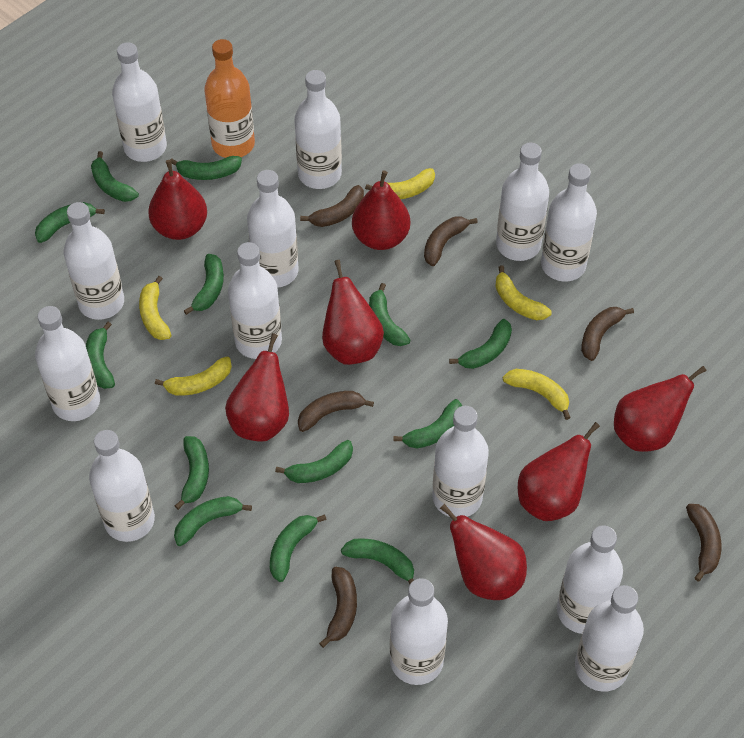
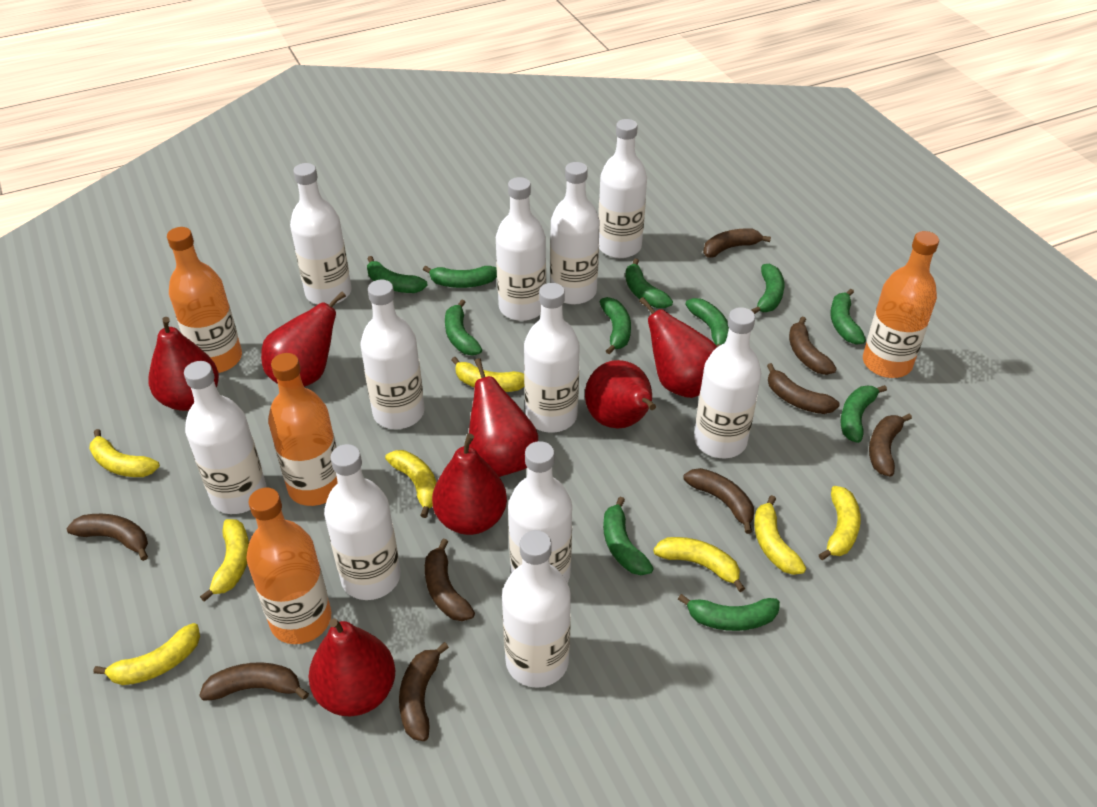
brown banana: [298,391,374,432] [300,185,364,227] [319,567,357,648] [424,217,478,266] [581,307,634,361] [686,504,721,582] = 6 -> [66,514,148,561] [199,662,309,701] [399,642,449,741] [425,538,475,621] [684,468,754,534] [703,228,771,258] [767,363,840,414] [789,317,837,375] [869,414,912,477] = 9
green banana: [35,202,105,243] [86,322,115,389] [91,151,139,202] [170,156,242,180] [174,496,252,546] [175,436,209,510] [184,254,224,315] [270,514,327,582] [275,440,353,483] [341,538,414,584] [369,283,410,346] [393,399,462,448] [449,319,512,369] = 13 -> [367,256,428,293] [423,266,497,288] [445,299,482,355] [600,297,631,355] [603,497,654,575] [625,259,673,308] [678,594,780,631] [685,298,729,347] [751,264,784,314] [830,289,866,345] [841,385,887,443] = 11
orange bottle: [204,39,255,158] = 1 -> [167,227,242,373] [246,487,331,644] [268,353,337,506] [863,231,939,378] = 4
white bottle: [35,306,100,421] [64,202,124,320] [89,430,155,542] [112,42,167,162] [228,242,282,359] [247,170,299,288] [294,70,342,189] [390,578,448,685] [432,406,489,517] [496,142,549,261] [541,163,597,282] [557,525,623,634] [575,585,644,692] = 13 -> [184,361,267,514] [290,163,352,305] [324,444,400,600] [361,280,425,429] [496,177,546,321] [502,530,571,688] [508,441,572,583] [524,283,580,433] [550,162,600,305] [598,119,647,258] [694,307,761,458] = 11
yellow banana: [139,276,171,340] [155,357,232,396] [365,168,435,199] [495,265,552,320] [503,369,571,420] = 5 -> [89,429,160,477] [93,623,200,685] [200,519,249,602] [385,450,437,518] [451,357,524,392] [653,537,745,592] [754,495,806,575] [819,486,861,560] = 8

